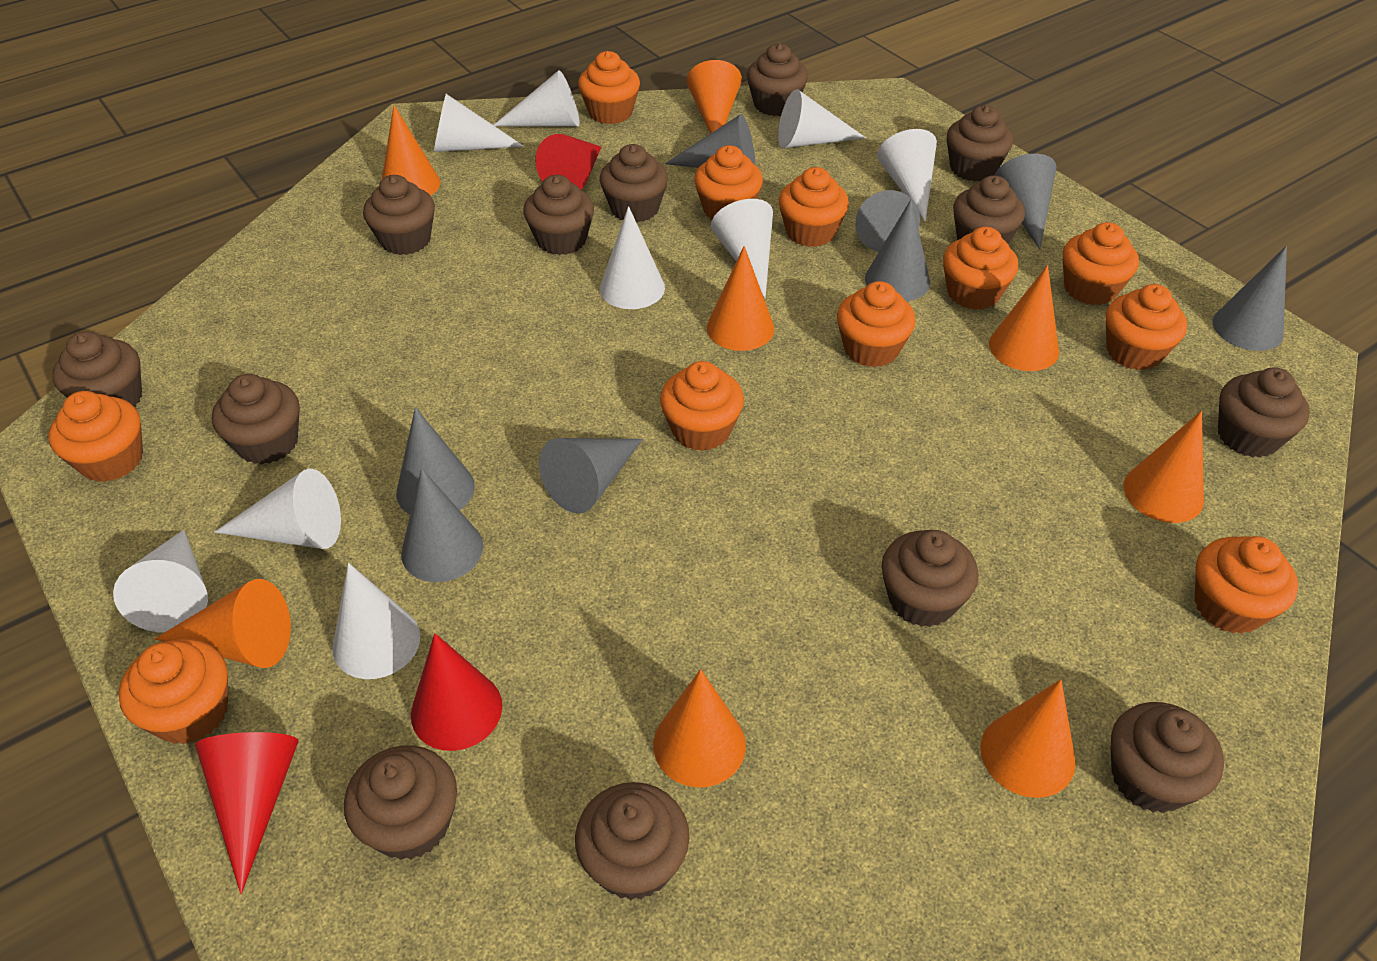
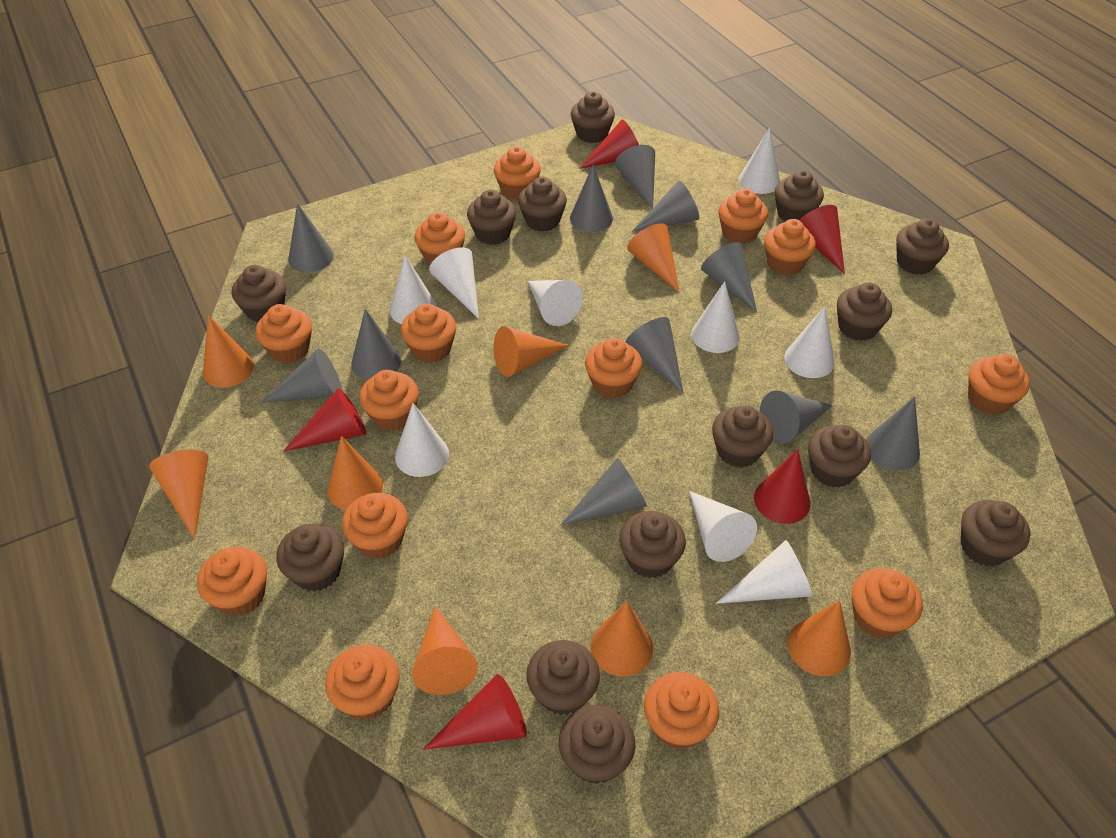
brown cupcake: [52,331,142,407] [212,374,300,465] [344,745,457,860] [363,175,435,255] [523,175,594,255] [575,782,690,900] [600,144,668,223] [747,43,808,116] [882,530,978,627] [947,105,1013,182] [953,175,1025,244] [1110,702,1224,813] [1218,367,1310,458] = 13 -> [232,265,286,322] [277,523,344,592] [467,190,516,245] [518,177,567,232] [526,640,600,715] [559,705,635,784] [571,92,615,143] [619,511,686,578] [712,405,773,468] [775,170,824,222] [808,425,871,488] [837,282,892,341] [896,218,949,275] [961,500,1030,567] = 14
grey cone: [396,407,475,514] [401,468,483,582] [539,438,643,513] [665,114,755,168] [855,190,920,252] [865,199,930,301] [995,154,1057,249] [1212,246,1287,351] = 8 -> [261,349,342,403] [288,203,334,272] [351,309,401,380] [560,458,647,526] [570,164,613,232] [615,145,655,209] [626,317,684,394] [632,180,699,232] [701,242,757,313] [759,391,833,444] [866,397,920,471] = 11
orange cupcake: [48,391,143,482] [118,639,228,744] [578,51,640,124] [660,361,744,451] [694,145,763,220] [779,167,849,247] [837,281,916,367] [943,227,1018,310] [1063,222,1139,305] [1106,284,1187,370] [1195,536,1298,634] = 11 -> [197,547,267,616] [256,304,312,363] [325,645,400,720] [342,493,408,559] [359,370,419,431] [401,304,456,363] [415,212,465,265] [494,146,541,200] [585,338,642,398] [644,672,719,749] [719,189,768,244] [764,219,816,275] [851,568,923,639] [968,354,1030,415] = 14
red cone: [195,732,299,894] [411,633,502,751] [535,134,601,190] = 3 -> [283,388,366,451] [423,674,527,750] [579,120,639,169] [754,449,810,524] [799,205,845,274] = 5

